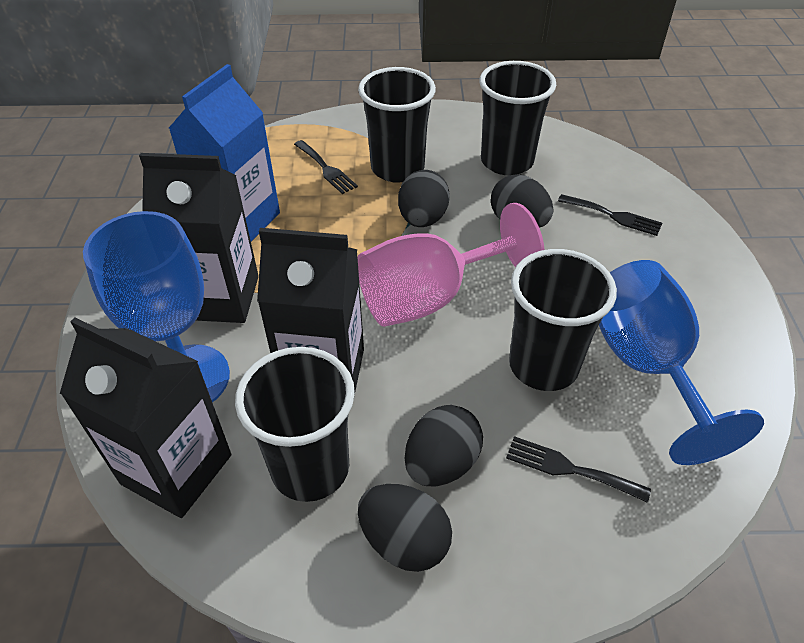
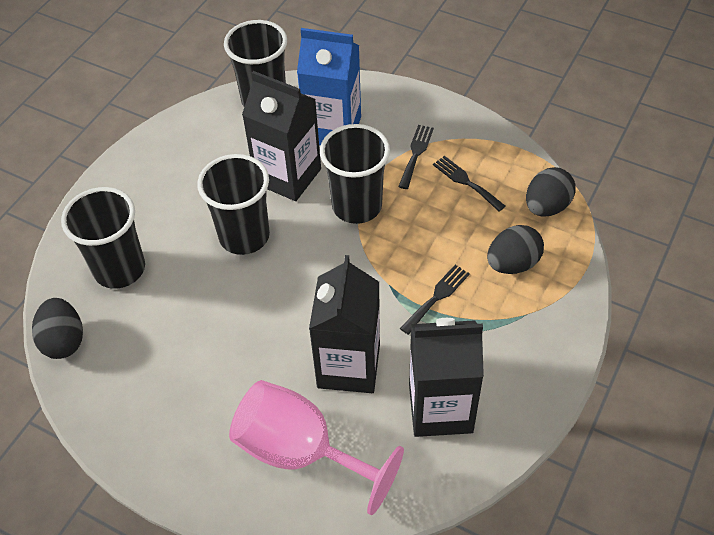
black egg: [358,484,452,572] [398,170,450,227] [404,405,483,487] [491,174,553,228] = 4 -> [32,298,83,359] [487,225,544,274] [526,167,576,217] = 3
blue goblet: [83,211,230,402] [599,260,764,465] = 2 -> none = 0

